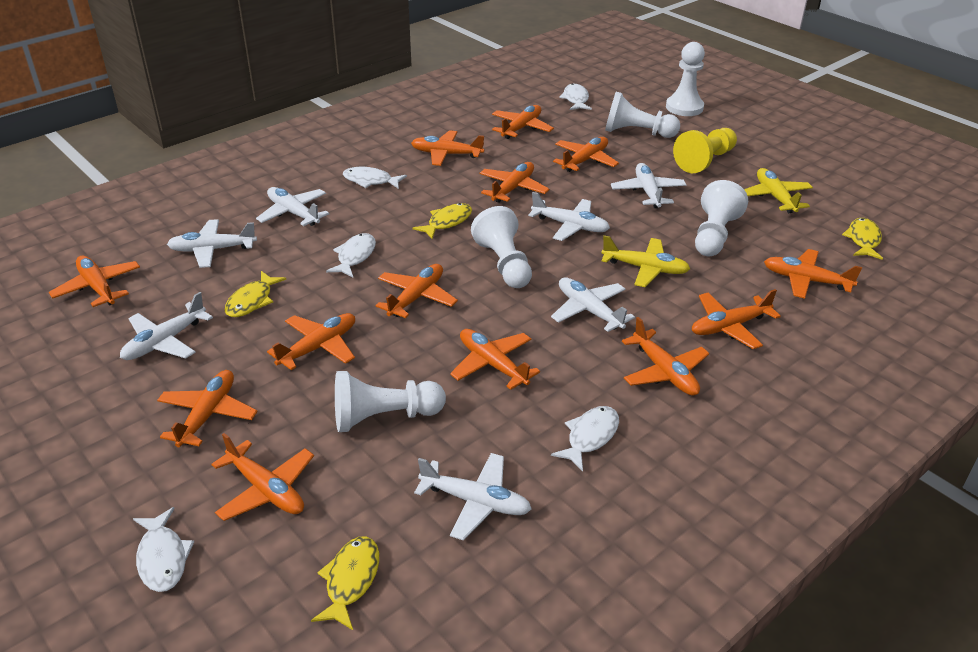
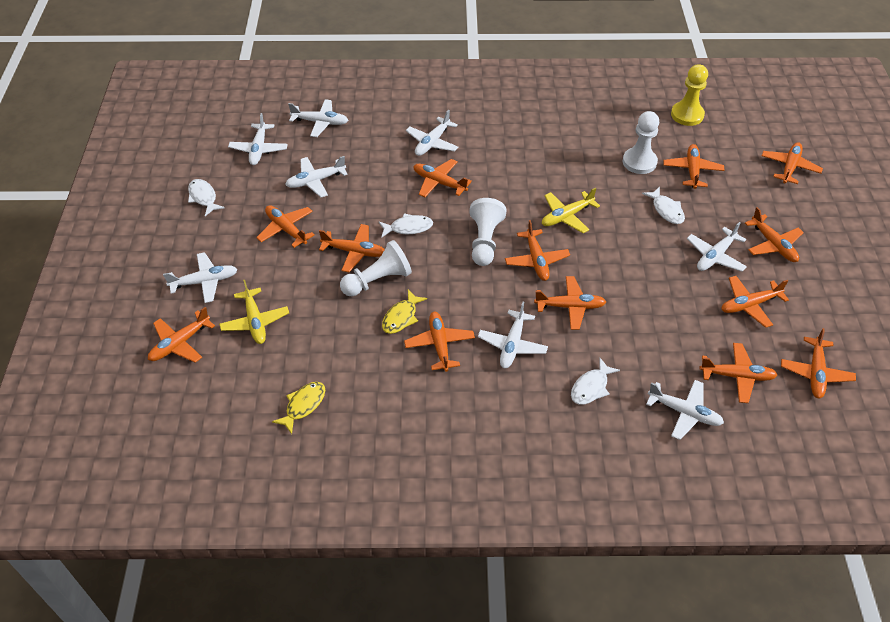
white fish: [133,507,194,592] [326,233,376,277] [343,167,407,189] [551,406,619,471] [559,83,592,110] = 5 -> [188,179,225,216] [378,213,433,238] [571,358,620,405] [642,187,685,224] = 4
white pawn: [335,371,446,432] [471,206,532,288] [605,92,680,138] [666,42,705,116] [695,180,748,256] = 5 -> [340,240,412,296] [470,198,506,266] [623,111,659,174] = 3
white plane: [120,292,213,360] [167,219,257,268] [256,187,329,226] [414,453,532,541] [528,192,610,241] [551,277,635,332] [611,163,686,208] = 7 -> [163,252,238,303] [228,113,288,165] [285,156,348,197] [288,99,348,137] [406,110,459,156] [478,302,548,368] [646,380,724,440] [687,222,747,272] = 8
yellow fish: [225,271,286,317] [311,536,379,630] [413,203,472,239] [842,218,883,260] = 4 -> [272,382,325,434] [382,290,427,334] = 2

